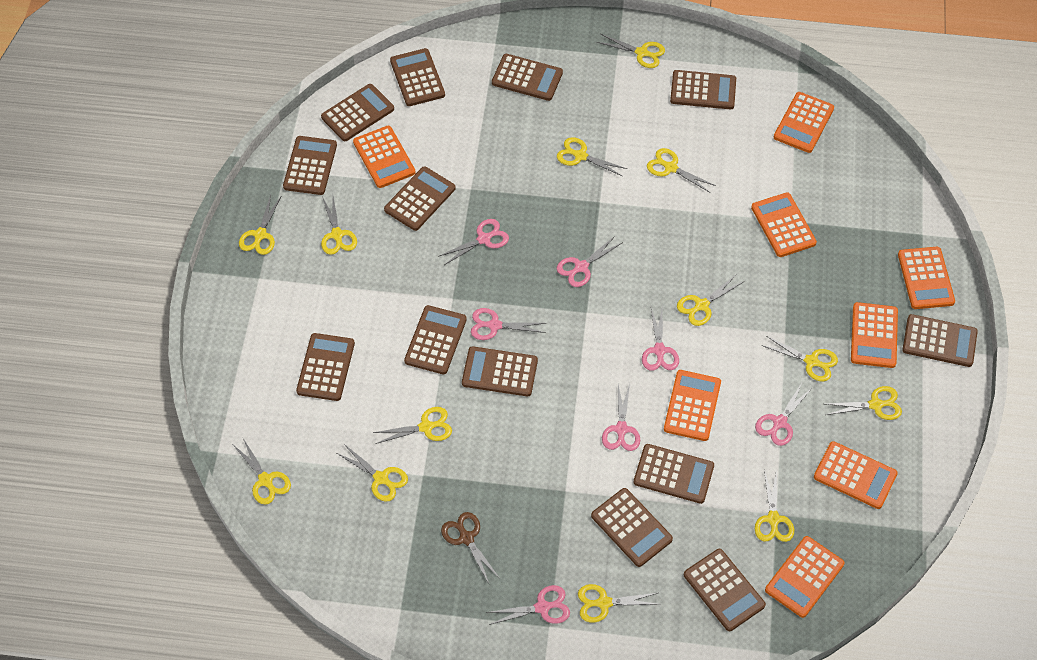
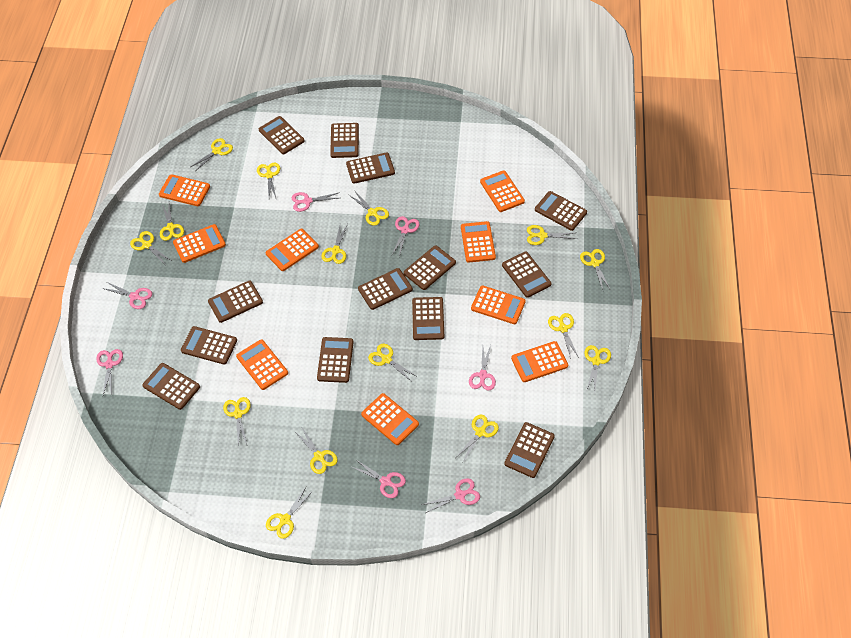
brown scissors: [441,512,500,584] = 1 -> none = 0
orange calculator: [353,126,416,188] [664,370,721,441] [751,192,817,257] [765,536,845,618] [774,92,834,153] [814,441,898,509] [851,302,898,368] [898,247,955,309] = 8 -> [159,174,210,206] [173,224,226,263] [236,339,288,390] [266,229,319,271] [361,393,419,445] [461,221,496,263] [471,285,526,324] [480,170,525,212] [511,341,568,382] = 9
yellow scissors: [233,438,291,505] [239,195,282,255] [321,197,357,255] [337,444,408,502] [373,407,452,444] [557,137,627,176] [578,584,661,623] [597,34,665,68] [647,148,716,193] [677,275,743,326] [755,469,794,542] [761,336,838,382] [826,386,902,420] = 13 -> [130,231,171,264] [160,204,184,241] [191,138,233,170] [223,397,251,448] [257,162,280,200] [266,487,313,539] [294,426,338,474] [321,224,348,264] [349,190,389,226] [368,344,418,382] [456,415,499,462] [527,225,577,245] [548,313,579,359] [580,249,610,290] [585,345,611,390] = 15

